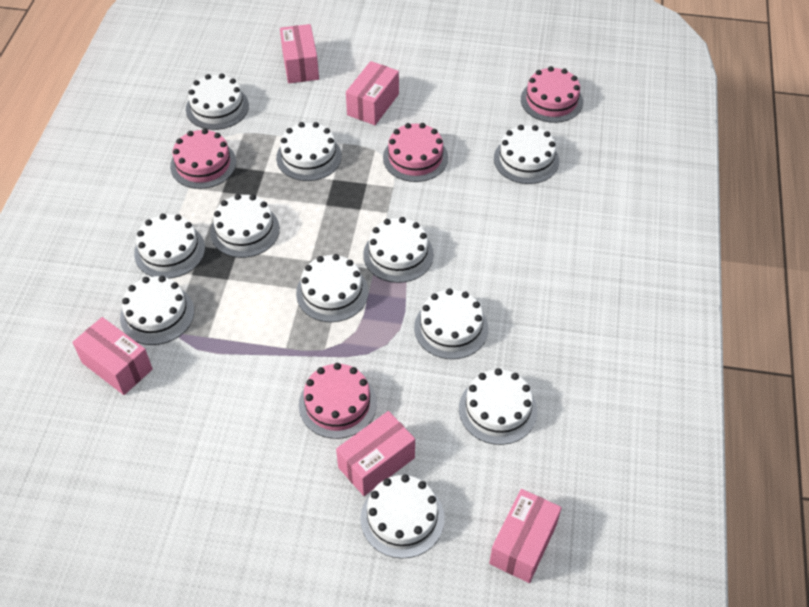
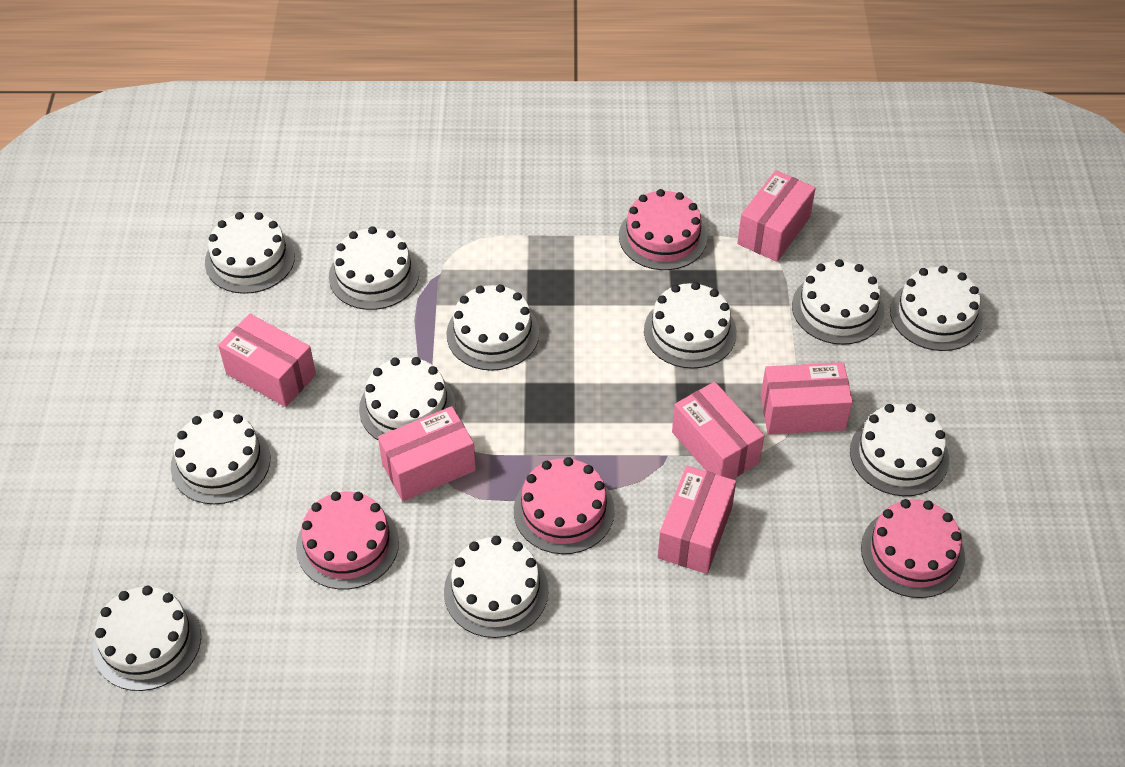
pink box: [72,317,153,395] [280,24,319,83] [336,411,415,496] [346,61,399,125] [489,489,562,583] = 5 -> [218,314,316,407] [378,406,476,501] [657,466,736,574] [672,382,764,479] [737,170,816,262] [761,362,853,435] = 6

